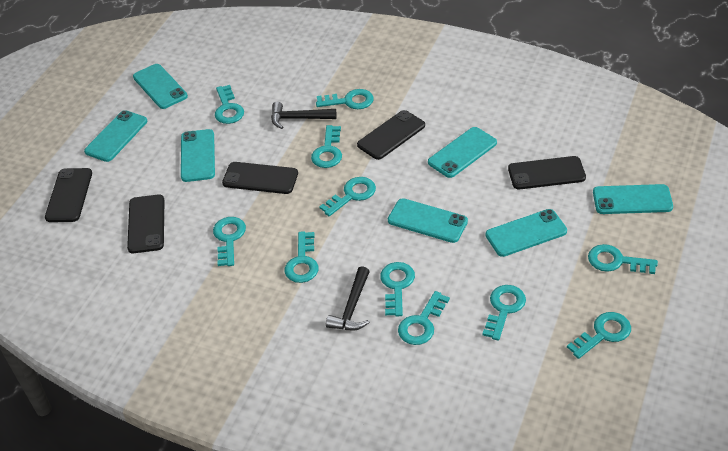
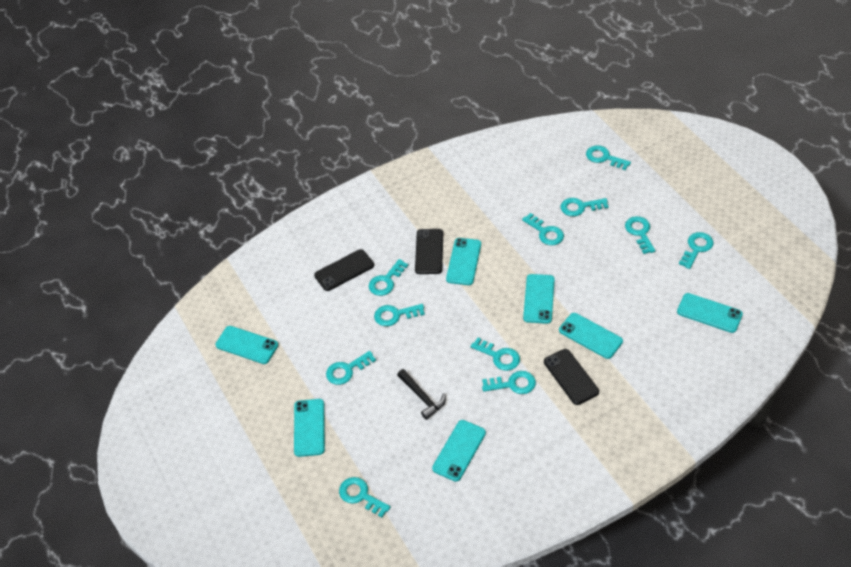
black hammer: [271,102,336,129] [326,266,370,330] = 2 -> [397,369,446,420] = 1
black phone: [45,168,92,222] [127,194,164,253] [222,162,298,194] [357,110,425,160] [508,156,586,189] = 5 -> [314,249,374,291] [415,229,443,274] [544,349,599,405] = 3

